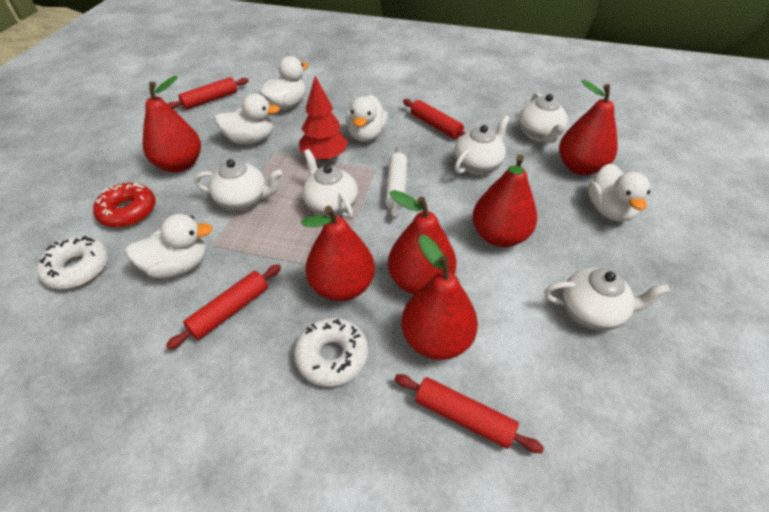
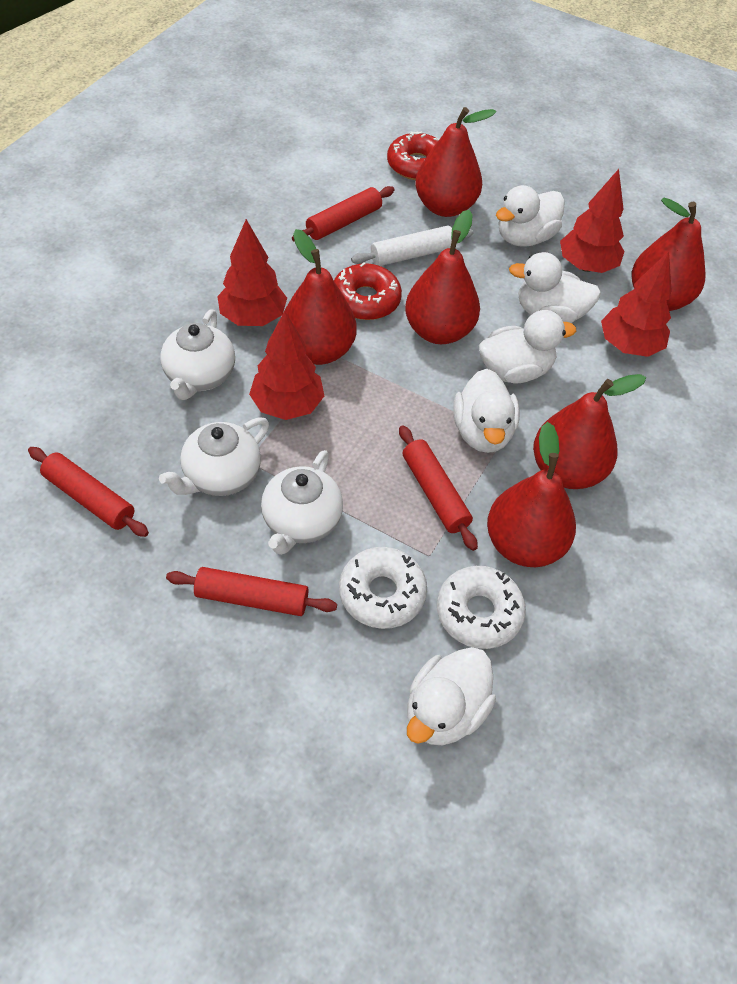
red donut: [93,183,156,227] = 1 -> [334,262,402,320] [387,131,439,180] = 2
red tree: [299,76,348,161] = 1 -> [217,219,287,326] [249,311,324,420] [560,169,625,273] [601,251,672,357] = 4
white teapot: [195,159,282,211] [302,149,358,220] [454,115,510,175] [519,93,568,143] [544,268,670,331] = 5 -> [159,417,269,496] [161,309,235,400] [261,450,343,555] = 3

